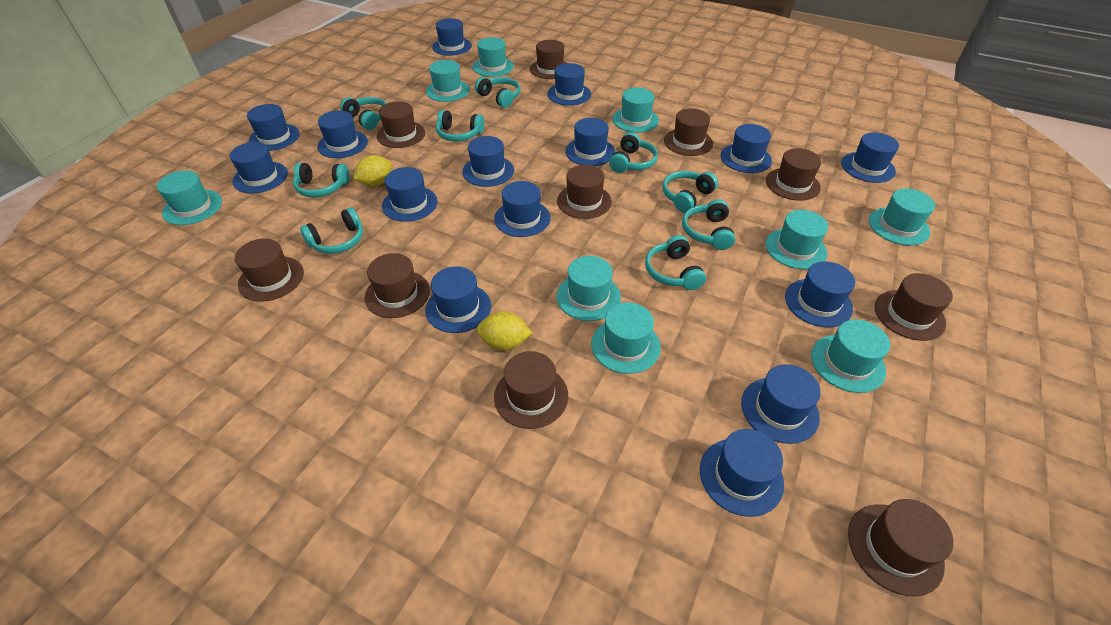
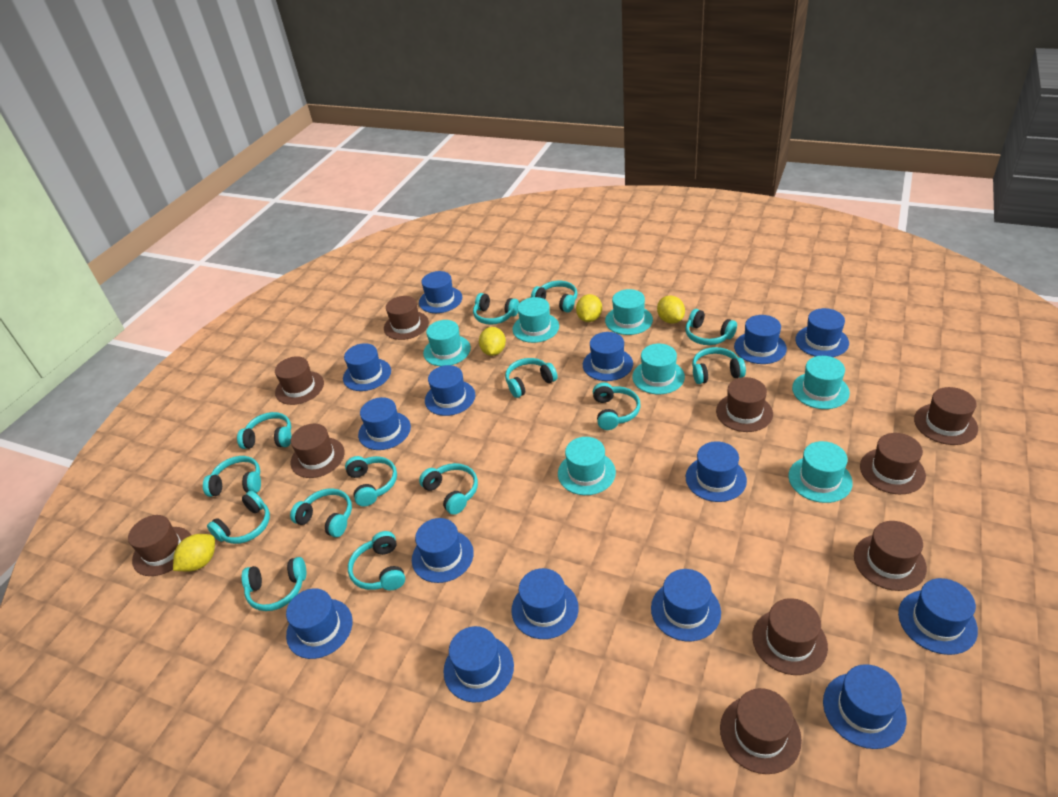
turquoise hat: [157,170,222,225] [426,60,470,102] [473,37,514,77] [556,256,621,321] [591,302,661,374] [612,88,659,133] [766,210,828,269] [811,319,890,393] [869,188,935,246] = 9 -> [423,320,471,366] [512,297,559,343] [558,437,616,495] [605,289,653,335] [632,344,685,394] [788,441,853,503] [792,356,850,409] = 7
turquoise headphones: [293,163,349,197] [300,207,363,254] [340,97,387,130] [436,110,484,142] [475,77,520,108] [609,132,658,173] [645,235,706,290] [662,171,718,213] [682,199,735,250] = 9 -> [203,456,261,497] [207,491,270,544] [237,412,291,449] [242,557,306,611] [290,488,352,537] [345,456,397,506] [348,531,405,590] [419,463,478,515] [473,293,519,325] [505,358,558,398] [531,281,578,313] [593,382,640,430] [685,309,737,345] [692,347,746,384] = 14
yellow lemon: [353,155,392,186] [477,311,532,350] = 2 -> [173,534,215,571] [479,327,506,356] [576,294,602,322] [657,295,685,324] = 4

